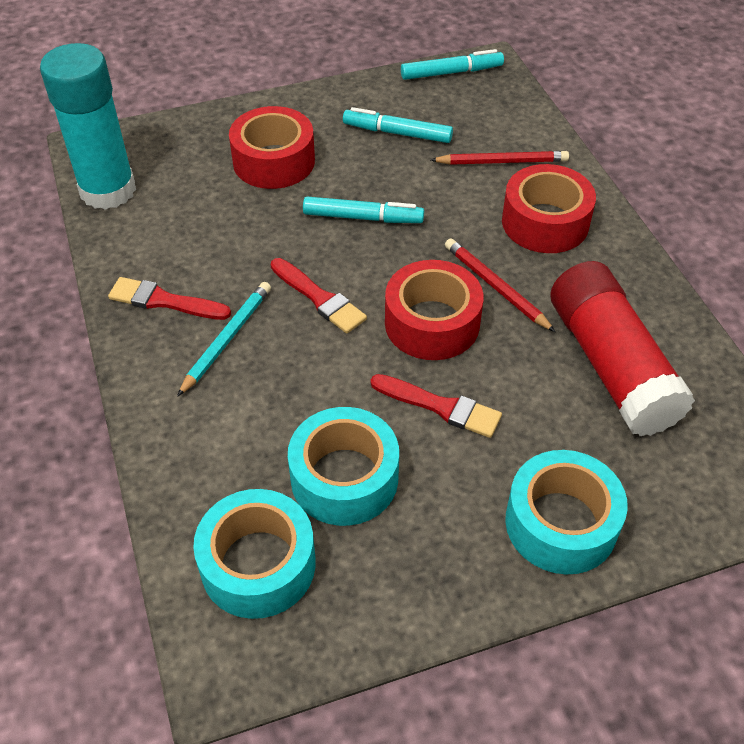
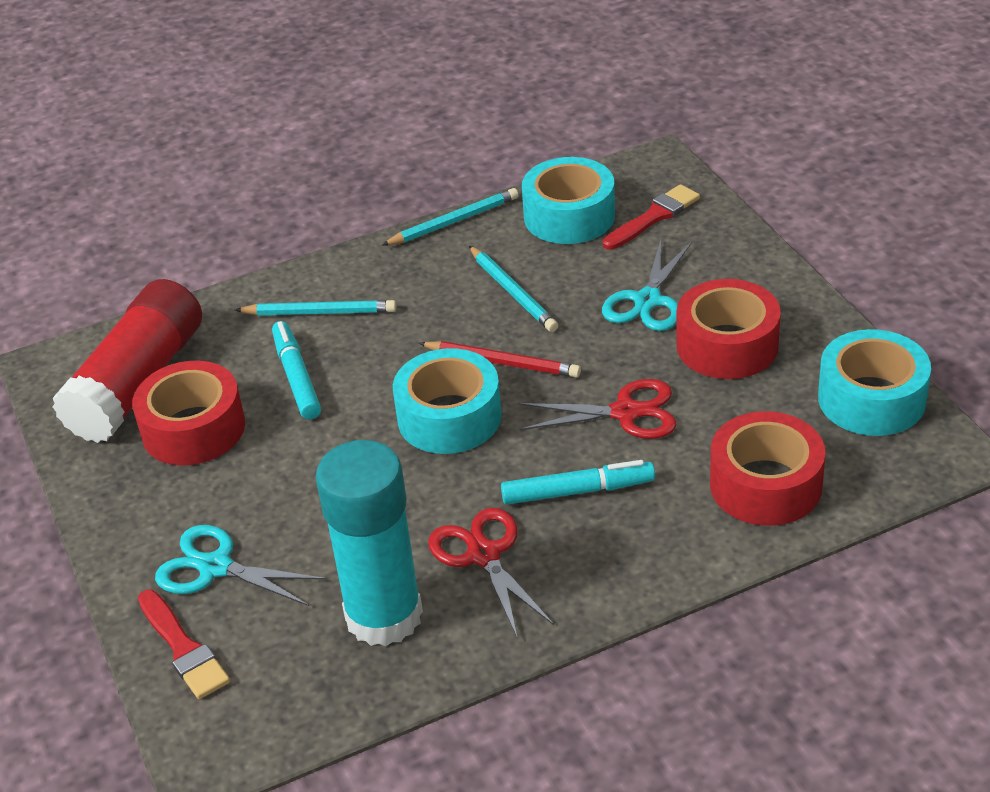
red brush: [108,277,231,320] [271,258,367,334] [371,374,502,438] = 3 -> [138,590,230,699] [603,184,700,250] = 2
red pencil: [431,151,569,165] [445,238,555,332] = 2 -> [419,341,581,378] = 1
red scissors: none = 0 -> [428,508,554,639] [518,379,677,439] = 2
turquoise marker: [303,196,424,223] [343,107,453,143] [401,49,504,80] = 3 -> [272,321,321,419] [501,460,655,505] = 2
turquoise pencil: [177,282,271,397] = 1 -> [235,300,396,315] [381,188,519,246] [469,246,558,332] = 3
turquoise scissors: none = 0 -> [155,525,327,606] [602,239,692,331] = 2

